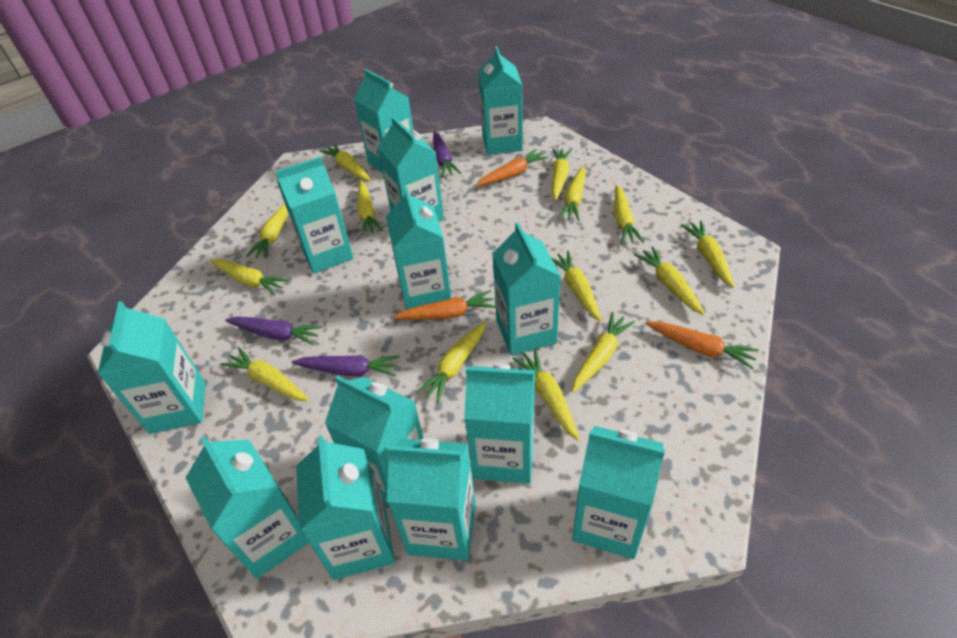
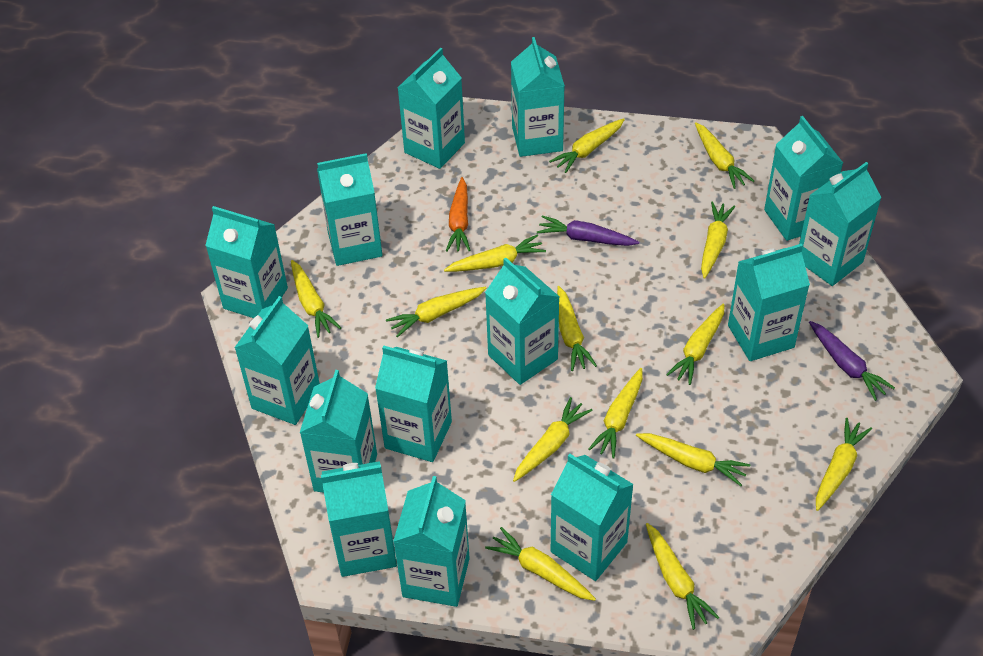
orange carrot: [393,290,496,320] [476,149,548,186] [645,321,759,369] = 3 -> [446,177,471,251] = 1
purple carrot: [225,317,323,345] [292,355,400,377] [433,131,461,178] = 3 -> [537,215,639,246] [809,321,895,401] = 2
turquoise carton: [98,301,205,434] [186,436,309,579] [275,157,354,273] [296,435,395,580] [325,375,424,503] [354,69,413,173] [377,116,444,221] [386,187,451,310] [387,438,476,561] [464,364,535,484] [478,46,523,155] [492,223,561,355] [572,426,665,559] = 13 -> [205,206,288,318] [234,296,320,425] [300,370,377,493] [317,153,382,266] [321,461,397,577] [375,345,452,462] [393,476,470,607] [398,48,465,169] [485,258,559,385] [511,37,565,157] [551,454,634,581] [728,244,810,361] [764,116,843,241] [799,162,882,286] = 14

